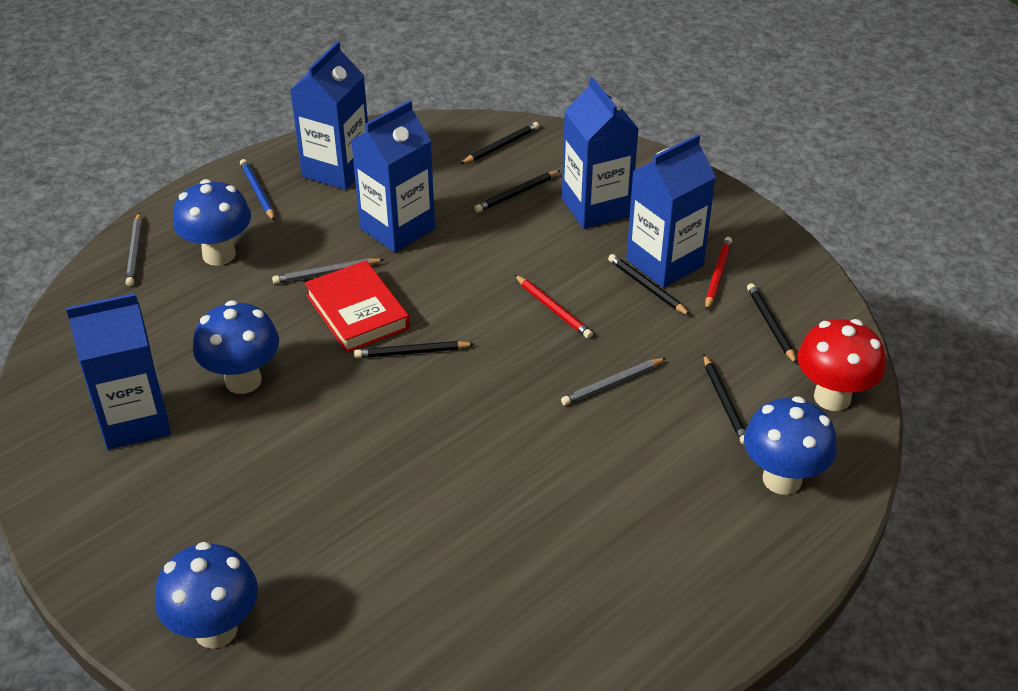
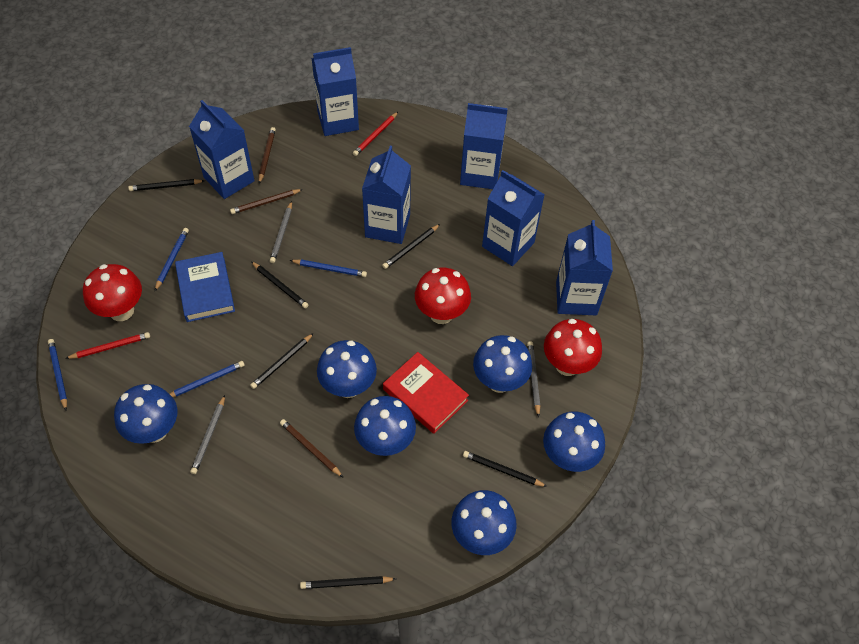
blue book: none = 0 -> [175,252,235,322] = 1
blue carton: [66,293,171,450] [290,41,368,190] [351,100,435,253] [562,77,639,229] [626,134,716,288] = 5 -> [189,100,255,199] [312,47,359,136] [362,146,411,244] [460,103,508,189] [482,170,545,266] [556,220,613,315] = 6
blue mushroom: [155,542,258,649] [173,179,251,266] [193,300,279,394] [744,396,837,495] = 4 -> [114,384,177,444] [317,340,377,398] [354,396,416,456] [451,490,517,555] [473,335,532,393] [543,411,605,472] = 6
blue pencil: [240,159,275,221] = 1 -> [48,339,67,410] [155,228,189,291] [170,361,245,397] [290,259,367,277] = 4
brown pencil: none = 0 -> [230,189,303,214] [259,127,276,184] [280,419,344,478] = 3
red mushroom: [797,319,886,411] = 1 -> [83,264,142,321] [415,268,471,324] [544,319,602,376] = 3

